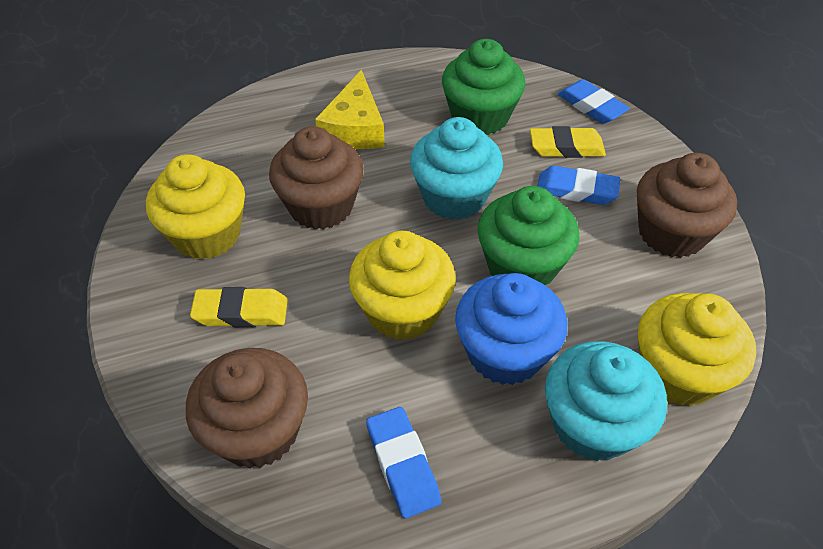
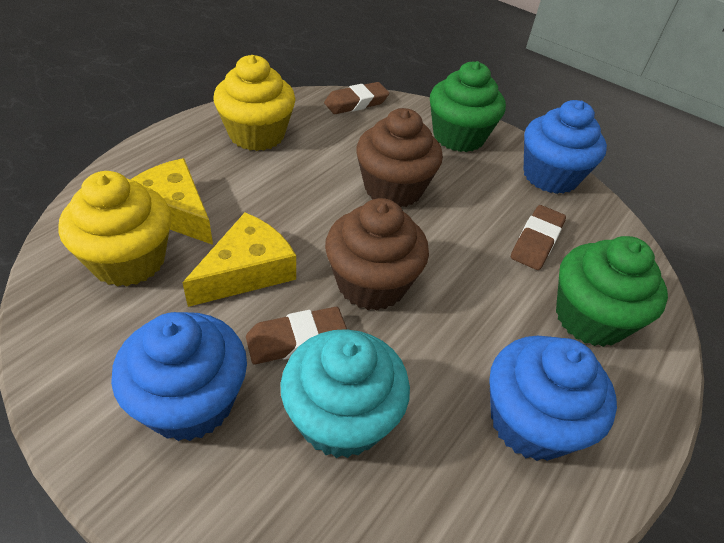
blue cupcake: [455,273,567,385] = 1 -> [111,312,247,441] [489,336,617,461] [524,100,607,194] = 3
blue eraser: [366,407,441,519] [537,166,620,205] [558,79,630,124] = 3 -> none = 0
brown cupcake: [186,348,308,469] [269,126,363,230] [637,153,737,258] = 3 -> [325,198,429,310] [356,108,443,207] = 2
brown eraser: none = 0 -> [246,307,347,364] [324,82,389,114] [511,205,566,270] = 3
turquoise cupcake: [410,117,503,220] [545,341,667,461] = 2 -> [280,329,410,458] = 1
yellow cheese: [315,70,385,149] = 1 -> [130,158,213,245] [182,213,296,307] = 2
yellow cupcake: [146,154,245,260] [349,231,456,340] [638,293,756,407] = 3 -> [58,171,172,287] [214,55,296,151] = 2
yellow eraser: [190,287,288,327] [530,126,606,158] = 2 -> none = 0

